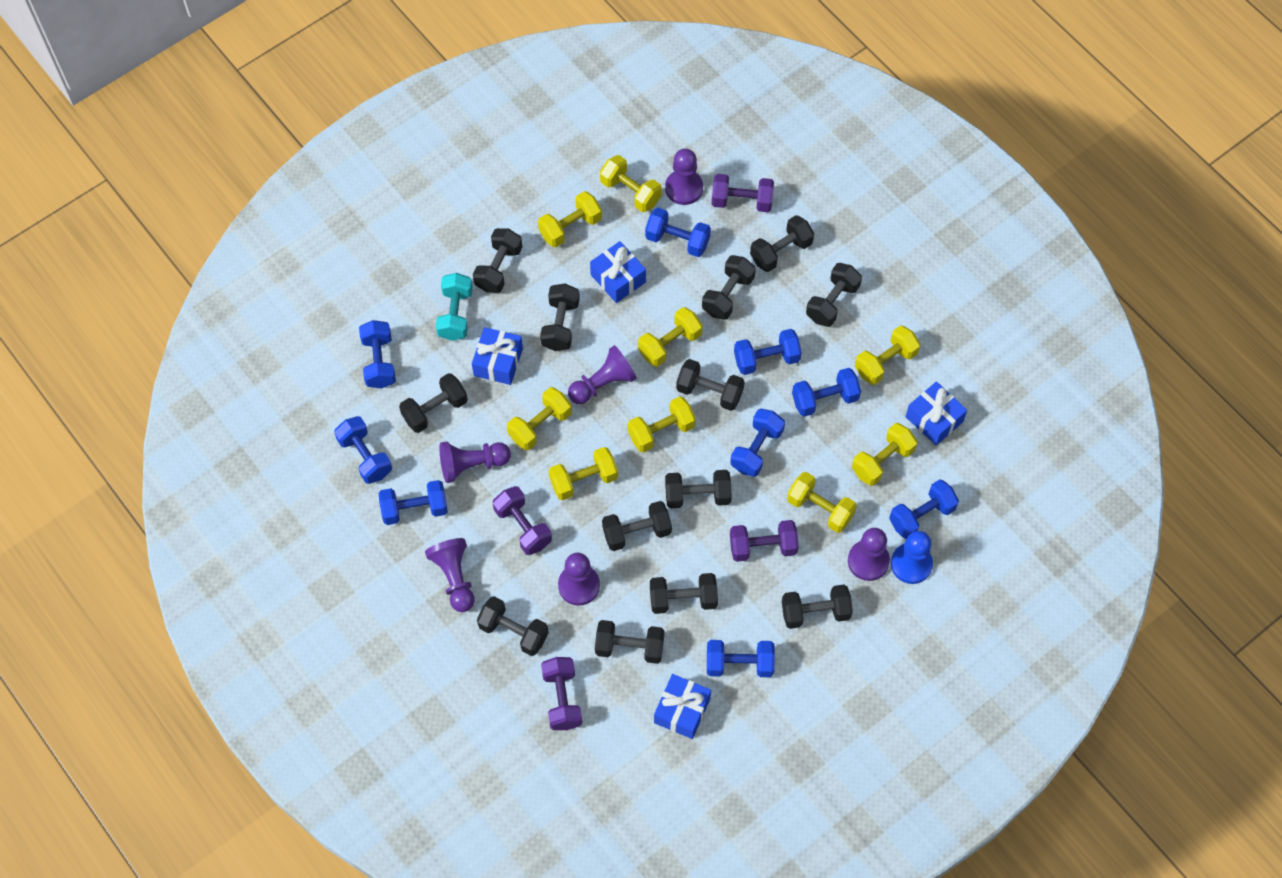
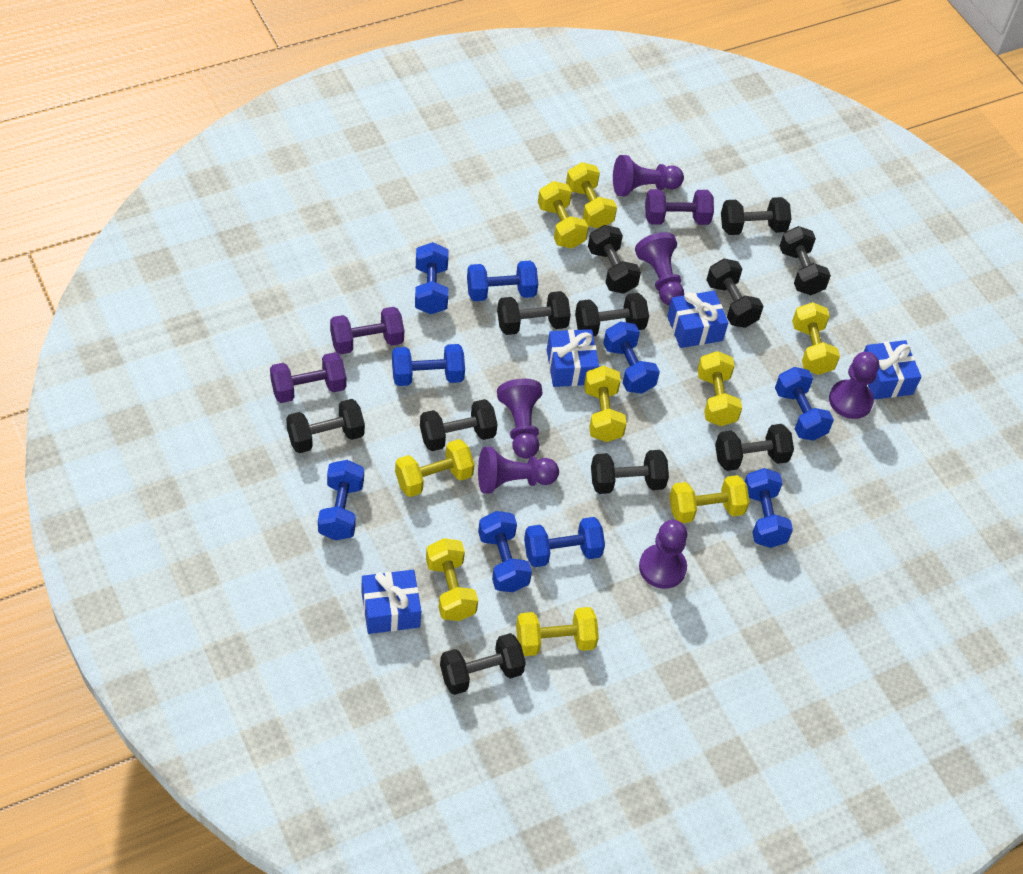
black dumbbell: [399,373,467,433] [473,228,522,293] [477,596,549,656] [540,284,580,351] [595,620,665,664] [602,501,672,551] [650,573,718,614] [665,470,732,509] [676,359,745,411] [702,255,756,320] [750,215,814,272] [782,584,853,629] [806,263,862,327] = 13 -> [286,399,365,453] [420,399,498,451] [440,633,526,695] [497,291,571,335] [575,293,649,336] [588,225,641,294] [591,450,669,494] [707,258,763,328] [715,424,794,471] [721,197,791,235] [780,226,831,295] = 11
blue pawn: [891,531,933,584] = 1 -> none = 0
purple dumbbell: [493,486,552,555] [541,657,582,730] [712,174,774,212] [730,520,799,562] = 4 -> [270,352,346,403] [330,307,404,354] [645,189,714,225] = 3
turquoise dumbbell: [436,273,473,341] = 1 -> none = 0

